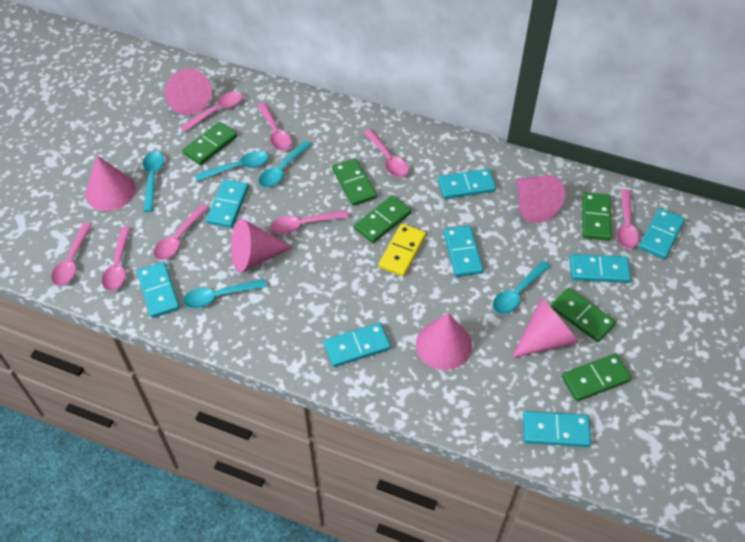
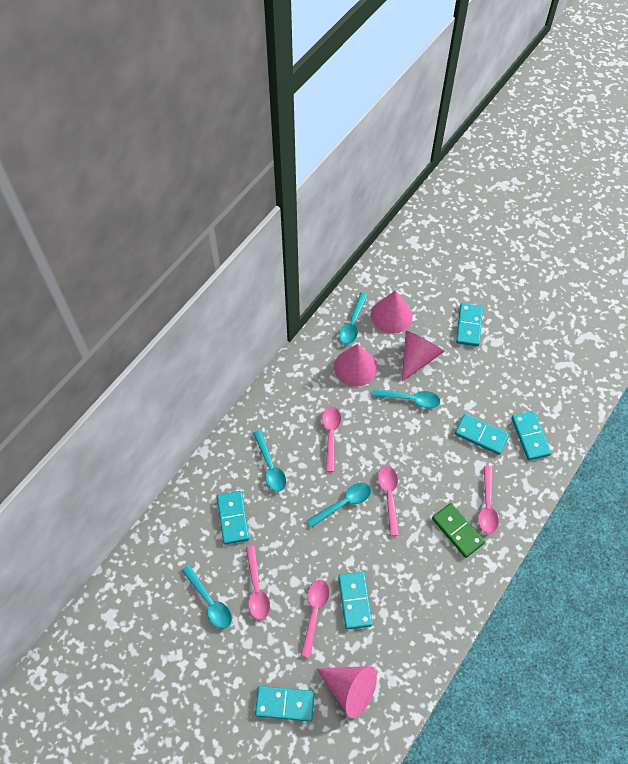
green domino: [183,122,237,165] [332,158,377,206] [354,195,411,243] [550,287,616,342] [562,354,632,401] [582,192,612,241] = 6 -> [432,503,485,558] = 1
pink cone: [85,156,136,211] [165,69,212,115] [231,219,293,272] [416,313,472,370] [512,298,578,358] [516,175,565,223] = 6 -> [317,666,377,718] [334,344,377,387] [371,290,413,334] [402,331,444,382] = 4
pink spoon: [51,222,92,286] [102,226,130,291] [154,204,208,260] [181,92,242,132] [257,103,292,150] [270,210,349,234] [364,129,409,177] [617,189,639,249] = 8 -> [246,546,270,620] [301,580,330,658] [322,407,341,472] [378,466,399,536] [478,466,499,534] = 5
turquoise domino: [137,262,180,318] [206,179,249,228] [324,323,391,367] [438,169,496,199] [444,226,483,277] [523,411,591,447] [570,254,631,283] [639,208,685,259] = 8 -> [217,491,249,544] [255,686,315,722] [338,572,373,629] [455,414,509,455] [456,303,483,346] [511,411,551,460] = 6
yellow domino: [378,224,426,276] = 1 -> none = 0

